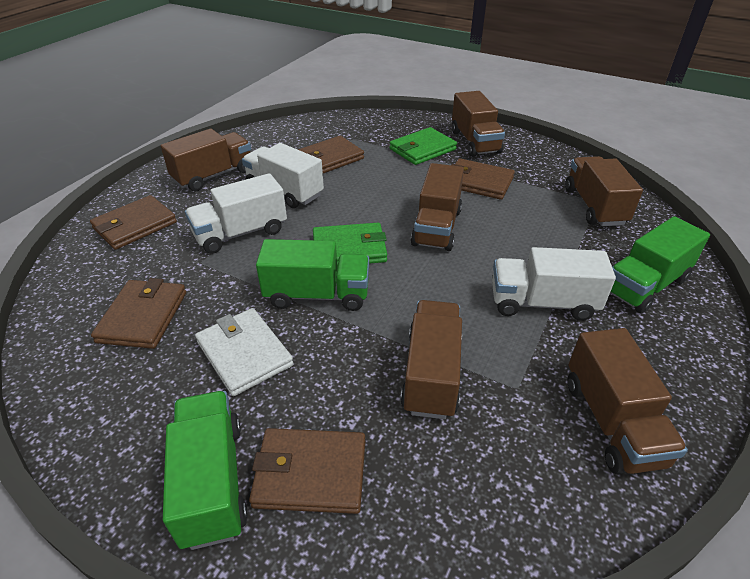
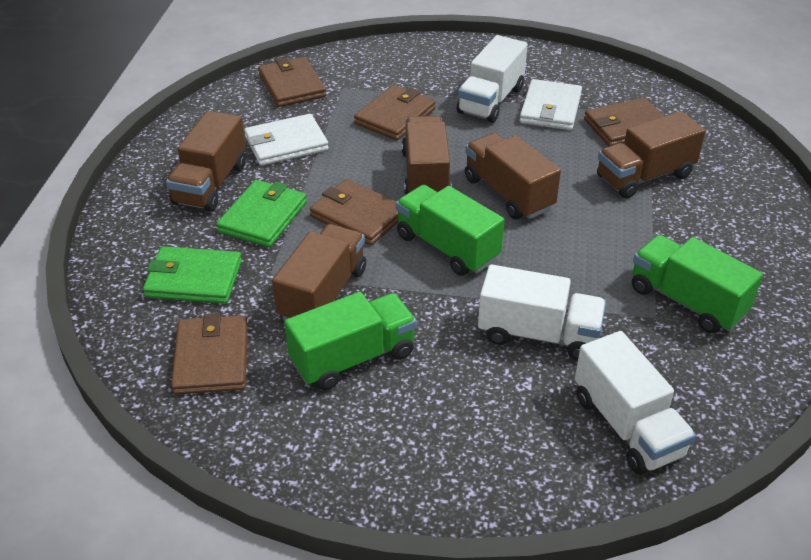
brown truck: [161,129,251,191] [400,300,462,419] [411,163,464,251] [452,91,505,157] [565,156,643,226] [567,328,688,475] = 6 -> [166,111,246,211] [272,224,366,321] [402,116,452,195] [465,133,561,220] [597,111,706,199] = 5
white wallet: [195,308,294,396] = 1 -> [244,114,329,166] [519,79,582,130] = 2

